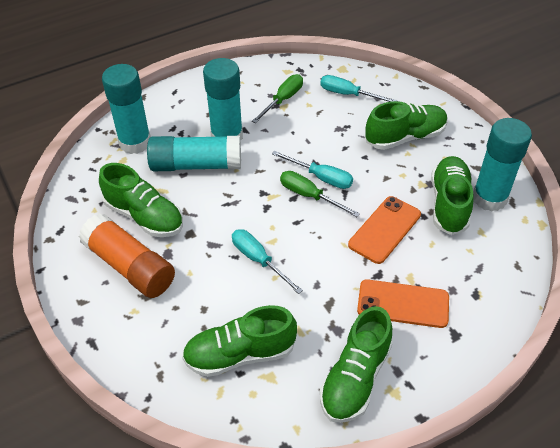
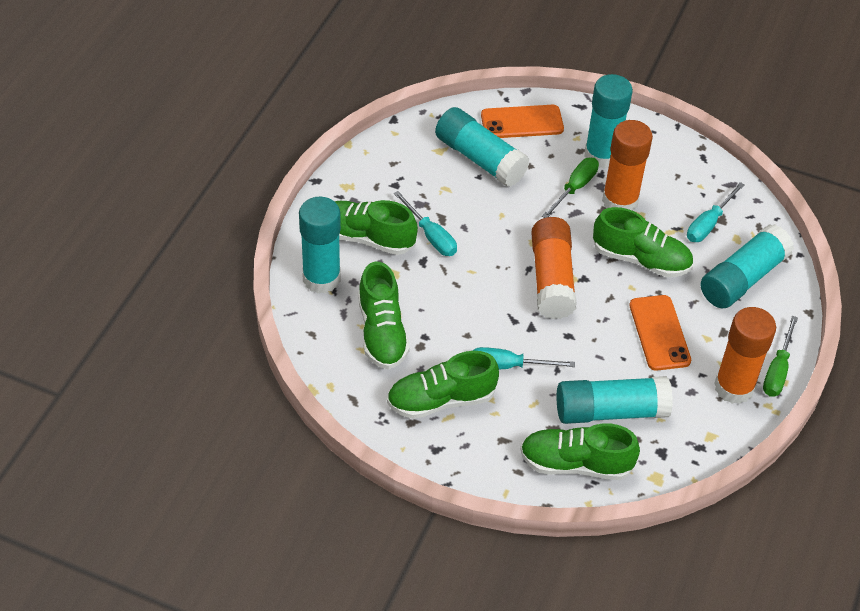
orange glue stick: [79,213,175,298] = 1 -> [531,217,577,319] [602,120,653,211] [714,307,776,404] = 3
turquoise glue stick: [102,64,151,154] [147,136,241,171] [203,58,243,141] [473,118,532,212] = 4 -> [299,197,341,293] [435,107,530,187] [557,376,673,424] [584,74,633,169] [700,224,794,308] = 5

